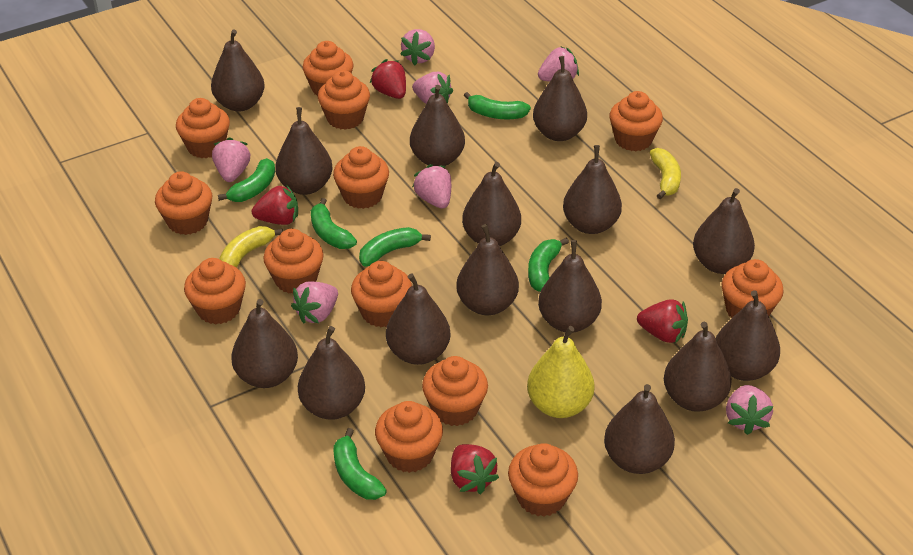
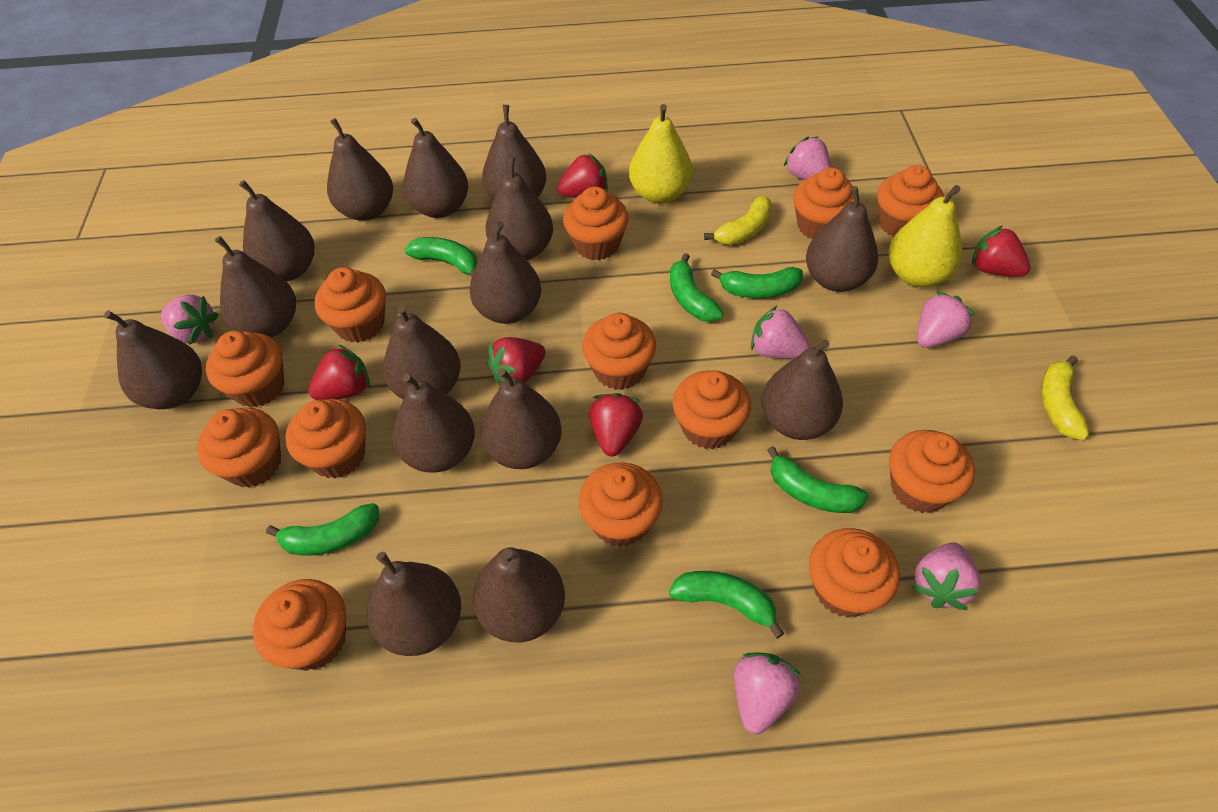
pink strawberry: [212,137,250,182] [291,282,338,324] [400,29,435,65] [412,72,453,104] [413,164,451,209] [538,46,579,82] [726,385,773,435] = 7 -> [161,295,219,345] [734,652,801,734] [751,305,811,359] [784,136,831,180] [912,542,981,610] [917,291,975,348] = 6
red strawberry: [252,184,298,225] [370,59,406,99] [451,444,499,494] [637,299,688,343] = 4 -> [308,344,370,400] [487,337,546,385] [557,153,608,198] [589,393,643,457] [972,226,1030,277] = 5
yellow pear: [527,326,595,418] = 1 -> [629,104,693,204] [888,185,962,287] = 2

